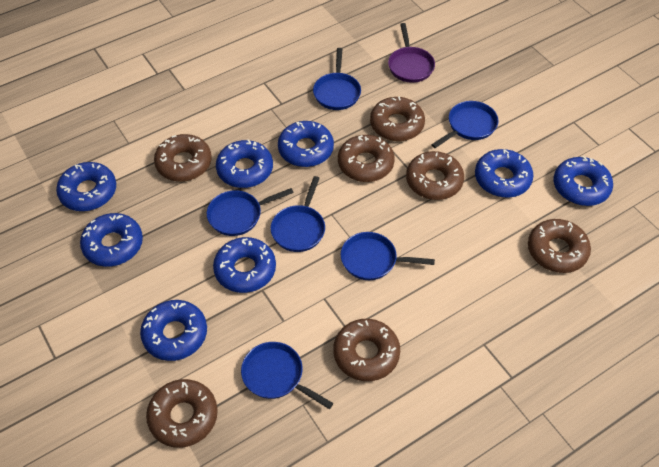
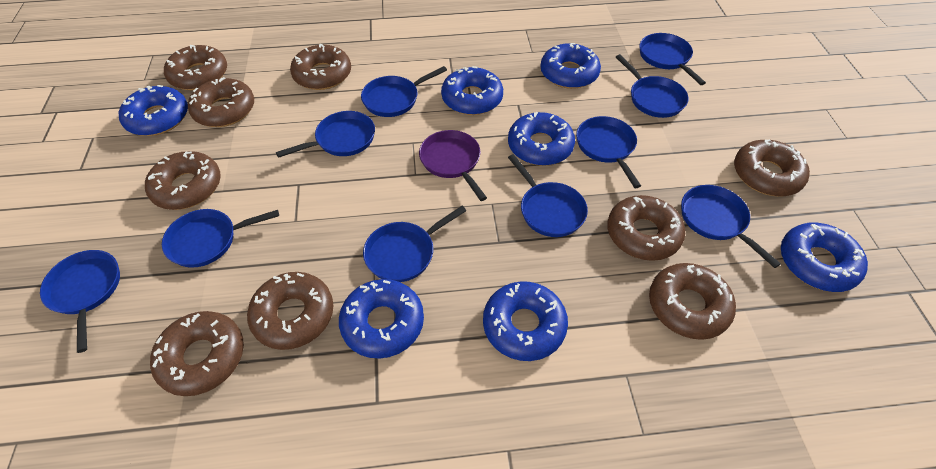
blue donut: [56,162,116,211] [80,213,143,267] [140,300,207,361] [213,237,276,293] [216,139,273,188] [278,121,334,167] [475,149,533,198] [553,156,613,206] = 8 -> [119,85,188,136] [339,279,424,359] [441,66,503,115] [483,281,568,361] [508,112,575,166] [540,43,601,89] [781,223,868,292] = 7
blue pan: [207,188,294,236] [241,342,333,409] [271,176,325,252] [313,48,361,110] [341,232,435,280] [431,101,499,148] = 6 -> [40,250,120,353] [162,209,279,268] [276,111,375,158] [361,66,447,117] [363,206,466,282] [508,154,588,237] [576,116,641,188] [616,54,689,118] [639,33,706,85] [681,185,781,268] = 10
brown donut: [146,379,218,448] [154,134,212,181] [333,319,400,381] [338,135,395,182] [370,96,425,141] [406,151,464,200] [528,219,591,273] = 7 -> [145,151,221,210] [150,311,244,396] [164,45,227,90] [188,77,254,127] [247,272,333,350] [290,44,351,90] [607,195,685,261] [649,263,736,340] [734,139,810,196] = 9

